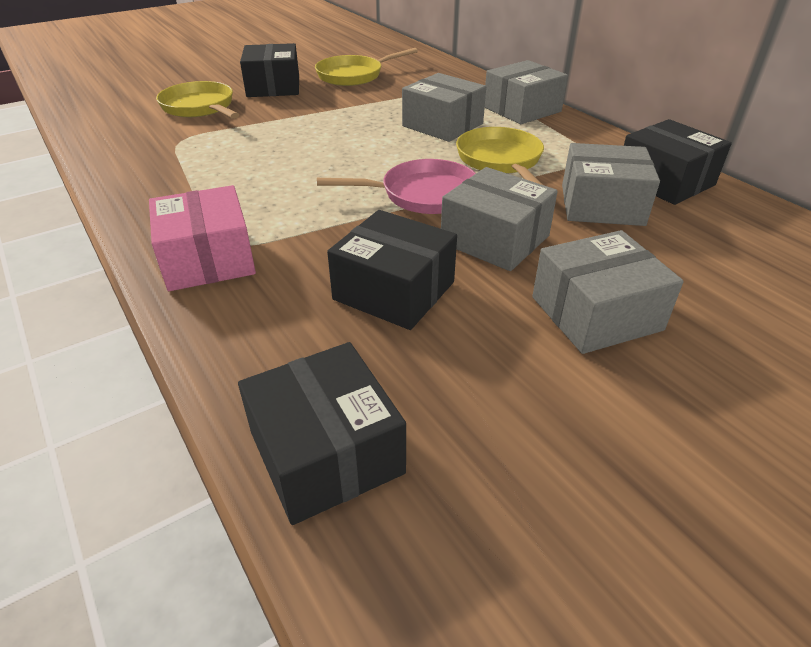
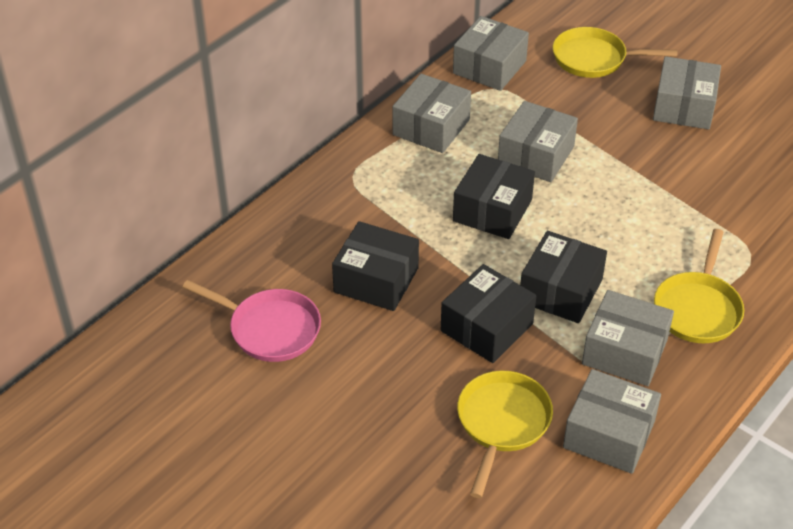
grey box: [402,73,486,142] [441,167,558,271] [485,60,568,124] [532,230,684,354] [562,143,660,226] = 5 -> [393,74,471,153] [453,16,529,91] [498,101,578,182] [563,369,661,474] [582,290,674,386] [653,56,721,129] = 6
pink box: [149,185,256,291] = 1 -> none = 0

